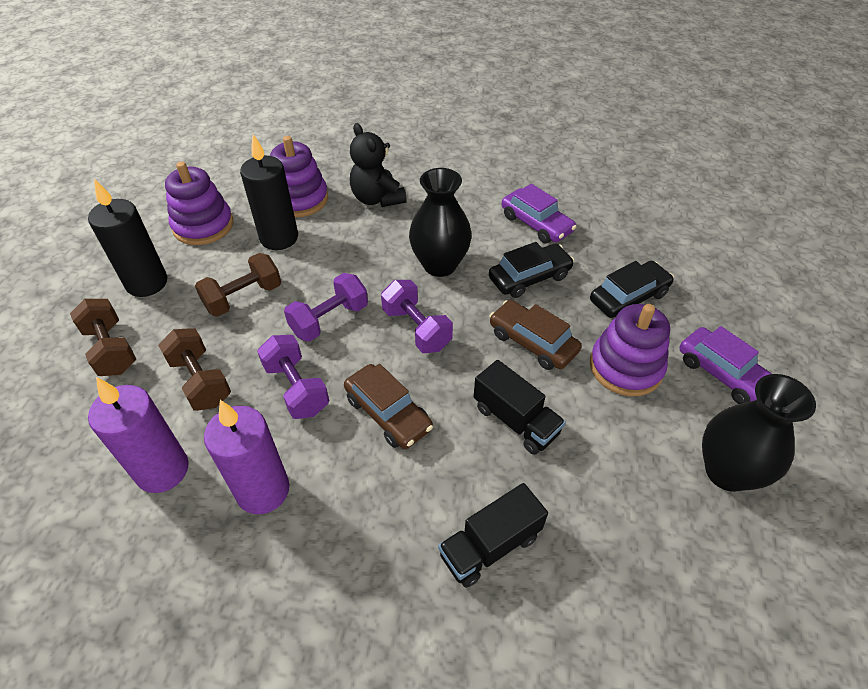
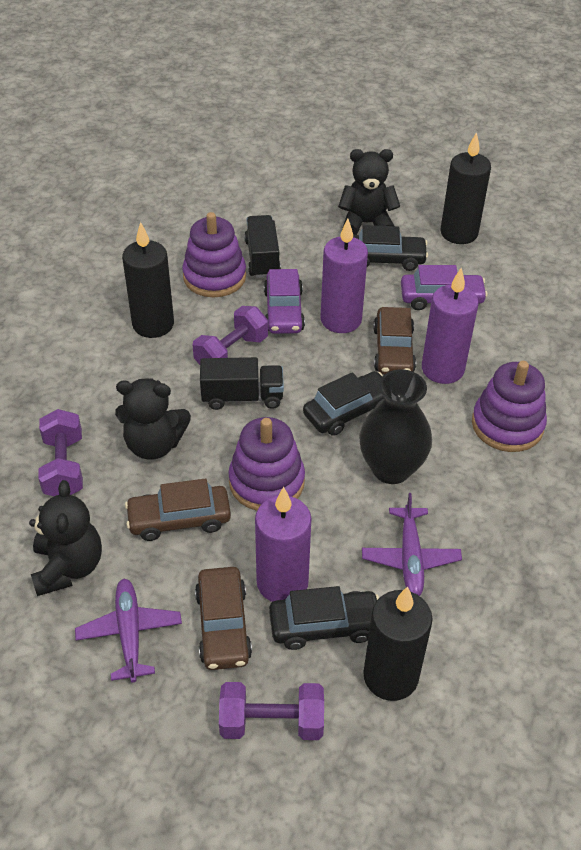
black candle: [88,179,167,297] [240,134,298,250] = 2 -> [122,222,174,338] [363,586,432,701] [441,132,491,244] = 3
black car: [489,242,574,298] [590,261,674,318] = 2 -> [269,586,379,650] [303,371,385,436] [353,225,428,271] = 3
black teddy bear: [350,123,407,207] = 1 -> [29,480,102,596] [115,378,191,460] [338,149,400,235] = 3
black vase: [409,168,472,277] [702,374,816,492] = 2 -> [359,369,432,484] = 1
brown car: [344,364,433,449] [489,300,582,370] = 2 -> [125,478,231,541] [195,567,252,670] [373,307,416,375] = 3
brown dumbbell: [70,299,136,376] [158,328,231,411] [195,253,281,317] = 3 -> none = 0
purple candle: [88,377,189,493] [204,400,289,514] = 2 -> [255,487,311,602] [321,219,368,333] [422,268,479,384] = 3
purple plane: none = 0 -> [75,579,182,683] [362,493,462,596] = 2

